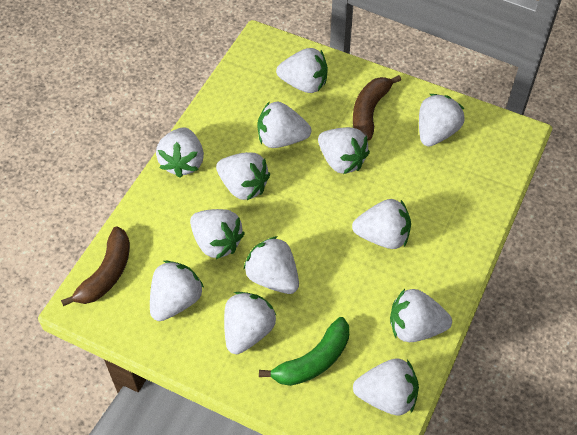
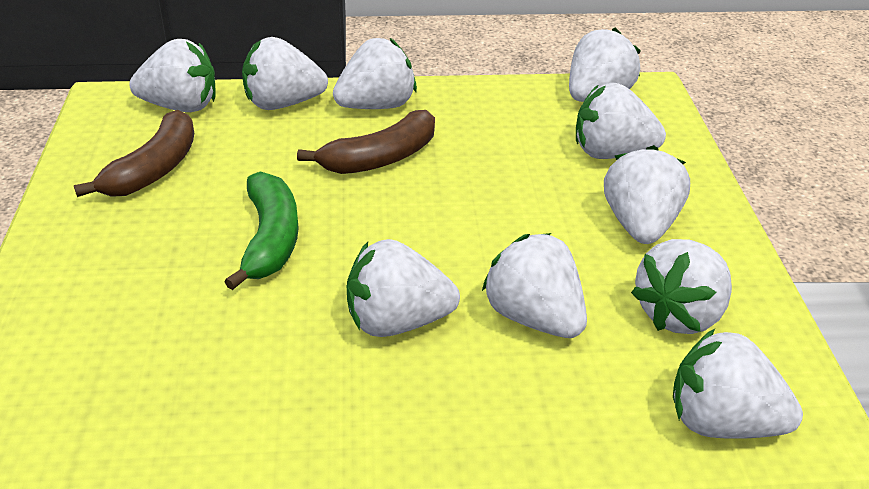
white strawberry: [150,261,204,321] [156,127,204,178] [190,209,245,259] [216,152,270,200] [224,292,276,354] [243,236,299,294] [257,101,312,148] [276,48,328,93] [318,127,370,174] [352,199,411,249] [353,358,419,415] [390,289,452,342] [419,94,465,147] = 13 -> [129,39,216,112] [242,37,328,110] [333,38,417,109] [347,239,460,337] [482,233,587,338] [569,28,641,102] [576,83,666,159] [604,145,690,244] [631,239,732,334] [673,329,803,439] = 10

